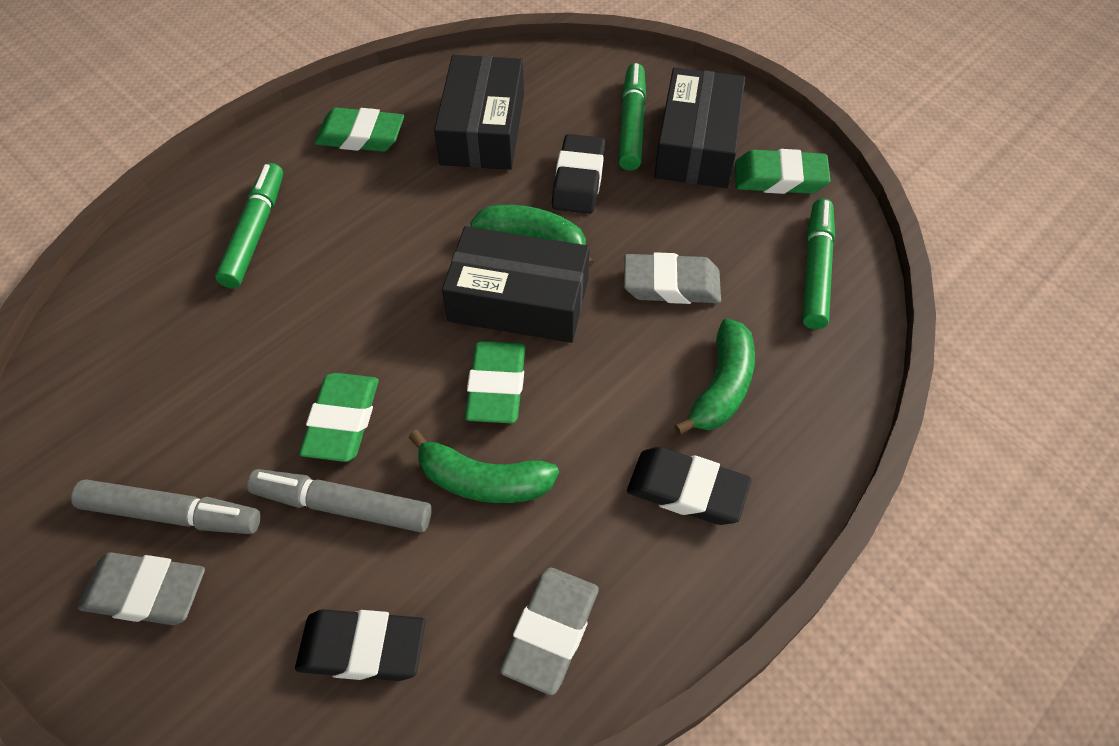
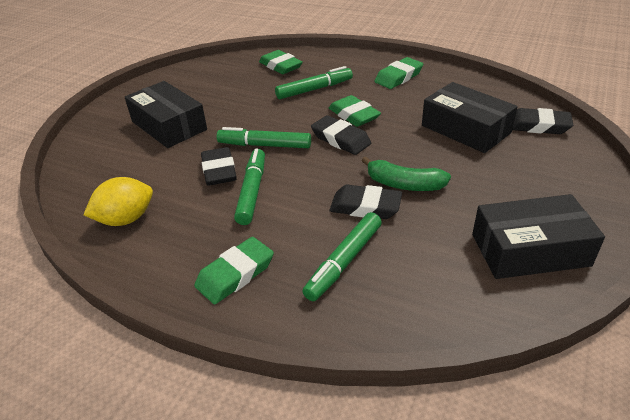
black eraser: [295,609,425,681] [552,134,605,214] [627,447,751,525] = 3 -> [201,147,237,186] [311,115,371,155] [329,185,402,219] [512,108,573,134] = 4
green banana: [408,430,559,503] [470,205,594,267] [674,318,755,435] = 3 -> [362,157,451,191] = 1
green marker: [215,163,283,288] [618,63,646,171] [802,199,835,329] = 3 -> [217,127,311,148] [234,149,265,225] [275,66,353,99] [302,212,382,301] = 4
grey eraser: [78,552,205,625] [500,567,599,695] [624,252,721,304] = 3 -> none = 0
grey marker: [71,479,261,534] [247,469,432,532] = 2 -> none = 0
yellow lemon: none = 0 -> [83,177,153,226] = 1

